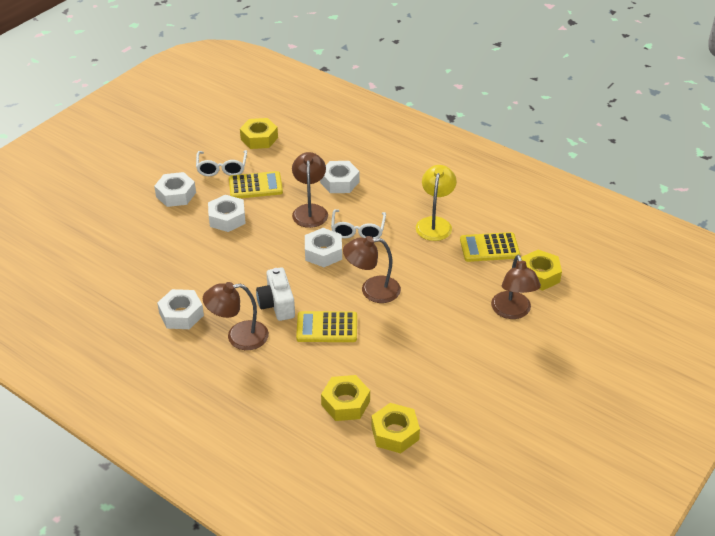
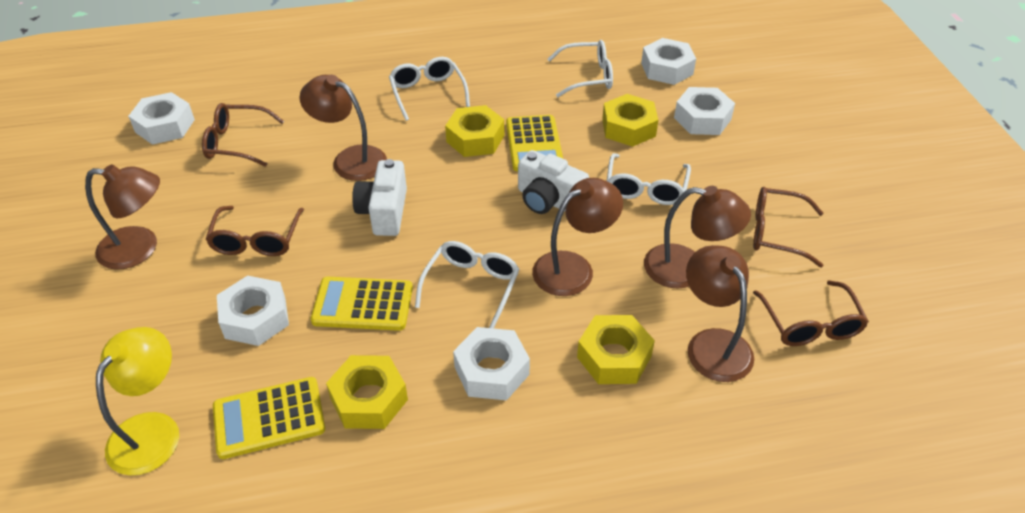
brown glasses: none = 0 -> [202,103,284,167] [205,206,304,256] [753,187,824,267] [753,280,869,346] = 4
brown lamp: [203,282,269,350] [292,152,328,228] [343,236,401,303] [491,255,541,319] = 4 -> [85,164,160,270] [299,75,387,181] [532,178,623,296] [644,186,751,289] [686,245,754,382] = 5
white camera: [256,267,295,321] = 1 -> [352,159,407,236] [518,150,589,214] = 2
white glasses: [196,150,247,176] [331,209,386,239] = 2 -> [389,57,470,121] [415,241,520,328] [547,40,613,97] [607,153,691,205] = 4

